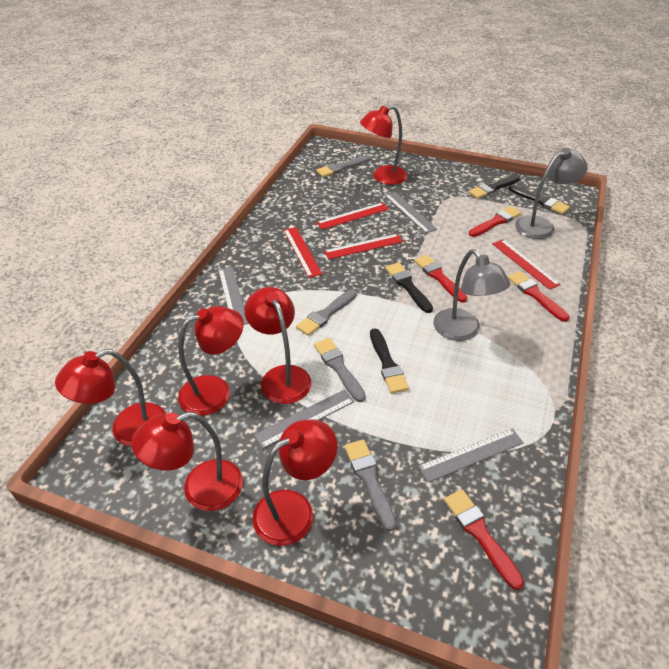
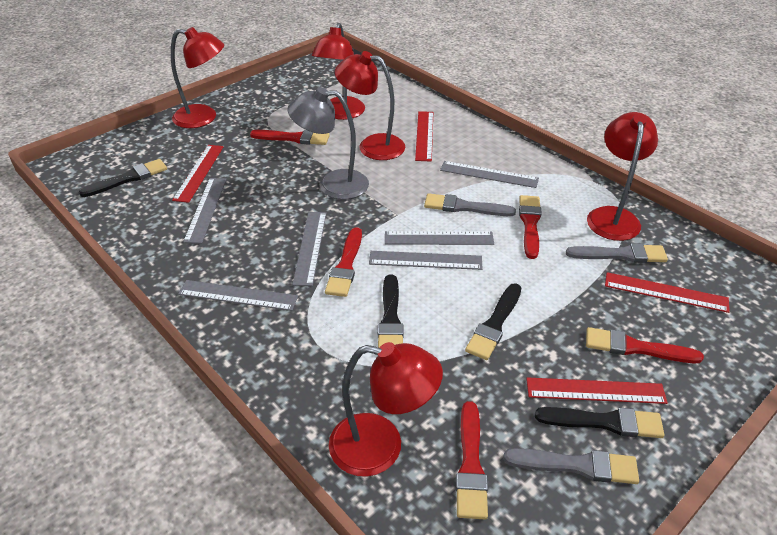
grey brush: [296,289,357,336] [314,338,366,402] [316,155,370,177] [345,439,396,531] = 4 -> [424,193,516,216] [504,448,639,484] [566,243,668,263] = 3
grey lamp: [433,249,510,341] [515,148,588,239] = 2 -> [287,87,369,200] = 1
grey ruler: [218,267,248,325] [254,389,355,449] [385,192,437,233] [418,429,524,482] = 4 -> [178,280,298,311] [183,178,227,244] [292,212,326,286] [369,251,483,270] [385,231,494,245] [440,161,539,188] = 6
red brush: [415,255,467,303] [444,489,524,590] [469,206,521,237] [508,271,570,322] = 4 -> [250,130,330,145] [325,227,362,297] [456,401,488,519] [519,195,542,259] [586,327,704,363] = 5
red lamp: [55,349,166,446] [131,412,243,511] [178,306,244,416] [244,287,311,404] [253,420,338,546] [360,105,408,185] = 6 -> [171,27,224,128] [312,23,365,120] [329,342,443,477] [335,51,405,160] [587,112,658,241] = 5

